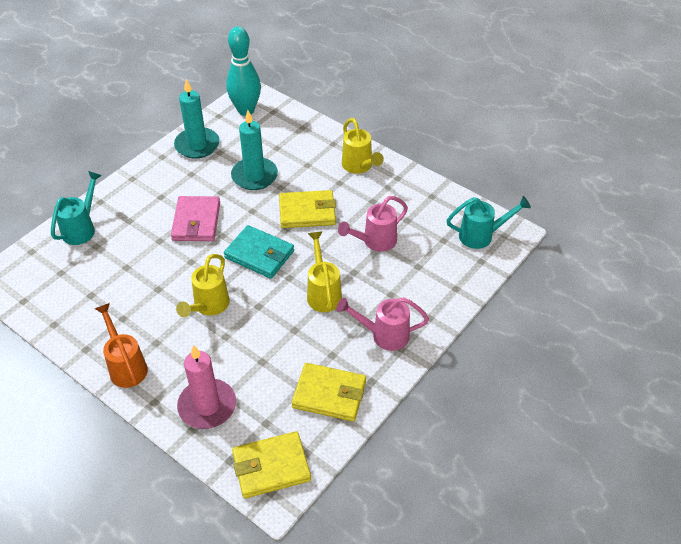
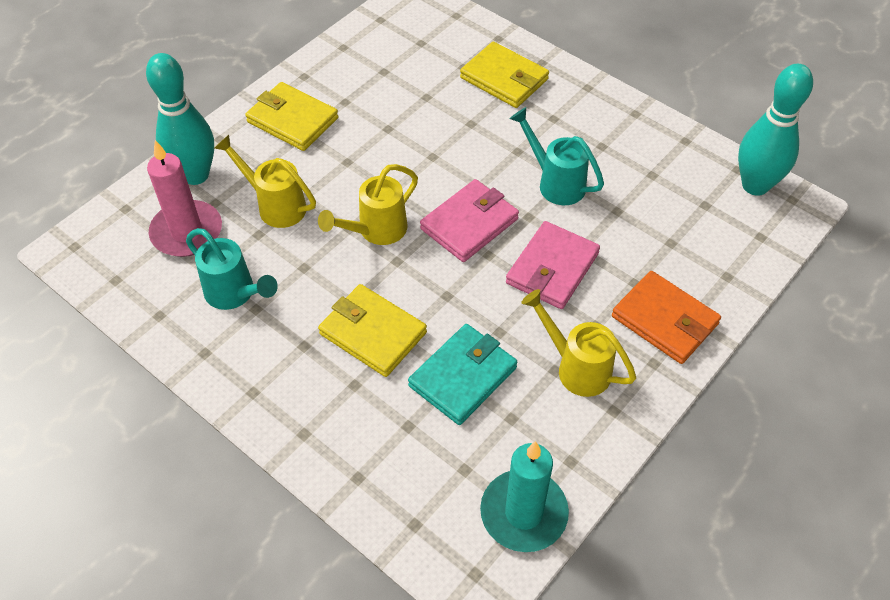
orange wallet: none = 0 -> [612,271,721,364] = 1
orange watering can: [95,303,148,388] = 1 -> none = 0
pink wallet: [171,196,220,241] = 1 -> [420,179,519,262] [506,221,600,309] = 2
pink watering can: [336,298,429,351] [338,196,408,252] = 2 -> none = 0
turquoise bowling pin: [226,26,261,116] = 1 -> [146,53,214,185] [738,64,813,196] = 2
turquoise candle: [174,79,220,159] [231,110,278,190] = 2 -> [480,441,569,552] = 1

